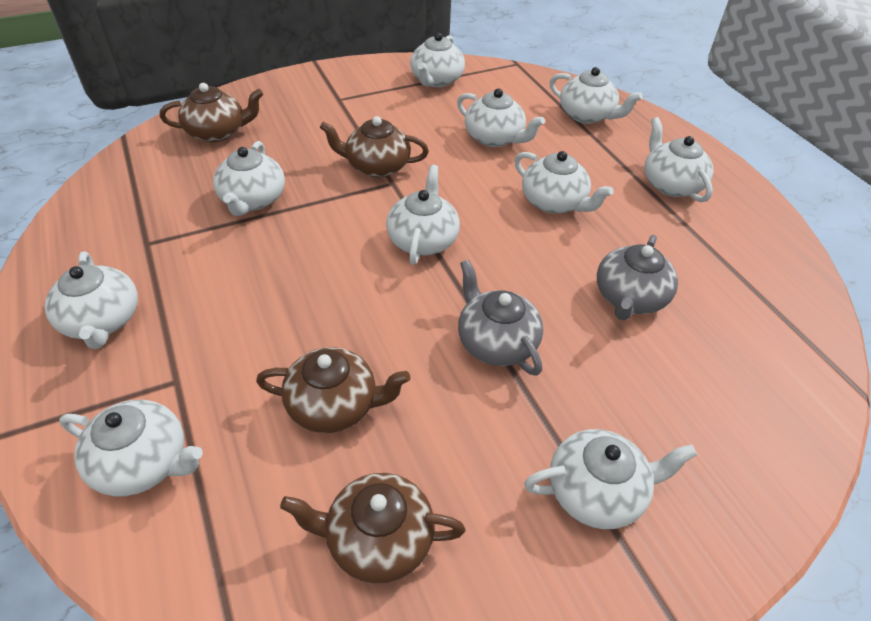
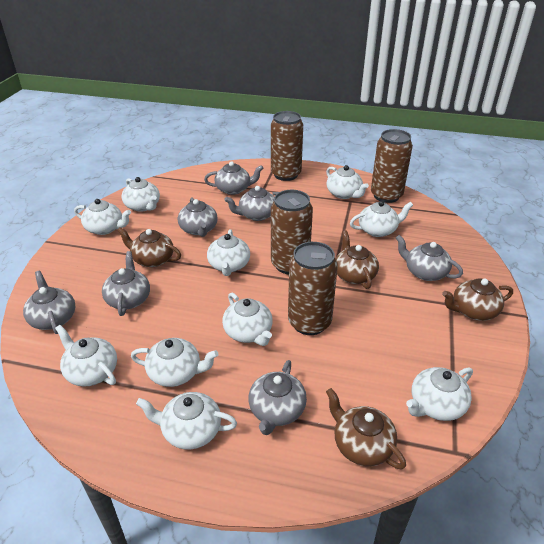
brown can: none = 0 -> [271,111,303,181] [271,190,313,274] [288,242,338,335] [371,129,413,203] = 4
grey teapot: [458,260,543,376] [597,235,678,320] = 2 -> [23,271,76,334] [102,251,150,316] [178,197,218,237] [204,161,264,195] [225,186,279,221] [248,360,307,435] [396,235,463,281] = 7

